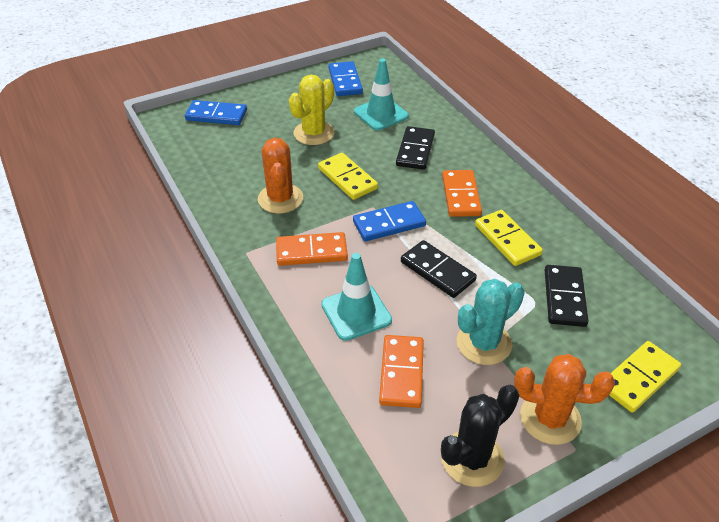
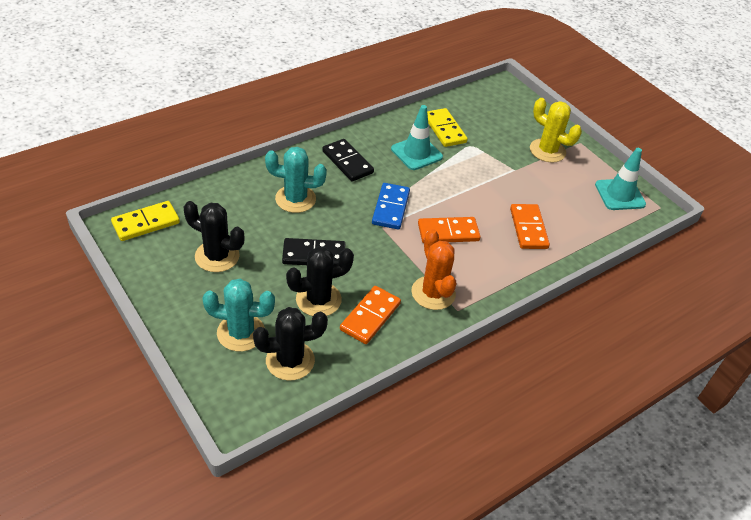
black cactus: [441,385,519,487] = 1 -> [184,201,245,272] [253,307,328,381] [286,246,354,316] = 3
black domino: [396,126,435,170] [401,240,477,298] [545,265,589,327] = 3 -> [282,238,345,265] [322,139,374,182] = 2
blue domino: [185,100,247,125] [329,61,363,96] [353,201,426,241] = 3 -> [372,183,410,230] = 1
orange cactus: [258,138,303,213] [514,354,615,445] = 2 -> [411,229,456,310] = 1
turquoise cactus: [457,279,525,365] = 1 -> [202,279,275,352] [265,147,327,213] = 2
yellow domino: [318,153,378,200] [475,210,543,266] [609,341,681,413] = 3 -> [111,201,180,241] [427,108,468,147] = 2

